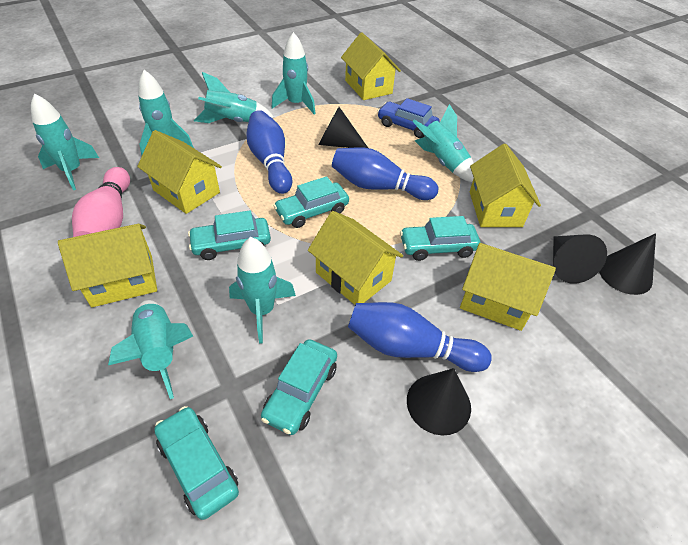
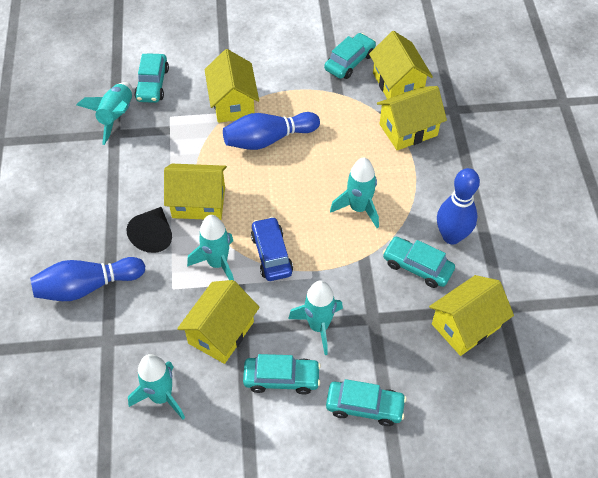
black cone: [319,107,368,148] [407,368,471,435] [553,235,607,283] [599,233,656,295] = 4 -> [126,207,172,253] = 1
pink bowling pin: [72,167,130,237] = 1 -> none = 0
turquoise rocket: [31,94,99,190] [108,300,193,399] [138,70,194,156] [194,72,274,123] [229,237,296,344] [272,32,316,115] [412,104,474,182] = 7 -> [76,82,132,145] [128,354,185,420] [187,215,234,280] [288,280,343,355] [330,157,379,228] = 5

